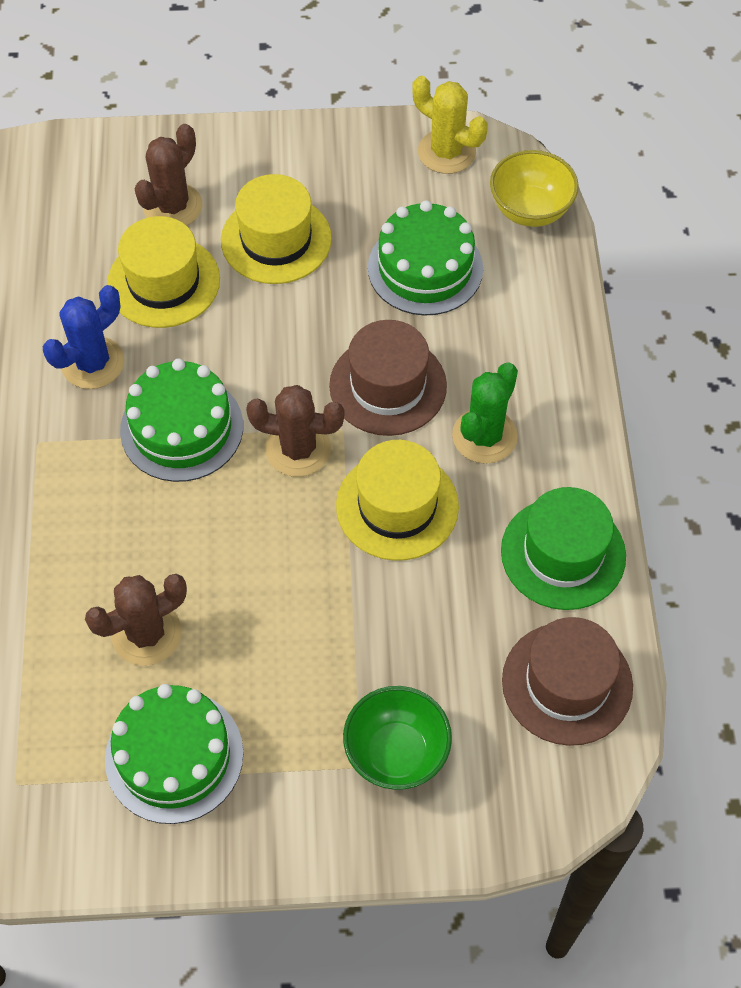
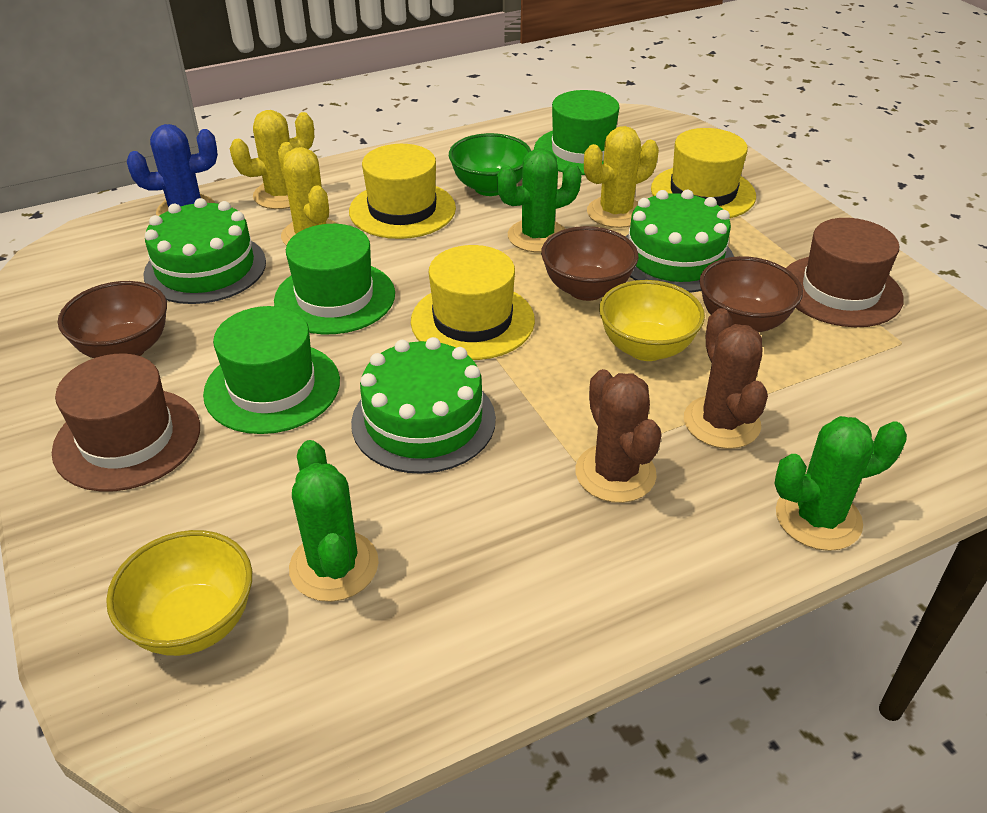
brown bowl: none = 0 -> [58,281,167,358] [541,226,639,301] [699,256,803,332] = 3
brown cactus: [85,574,187,666] [134,124,202,226] [246,385,344,477] = 3 -> [575,369,662,503] [684,308,768,449] = 2
green cactus: [452,363,518,464] = 1 -> [289,440,379,602] [497,148,582,252] [774,416,907,551] = 3
green hat: [501,487,626,610] = 1 -> [203,306,340,434] [274,224,395,334] [534,90,620,175] = 3
yellow bowl: [490,150,579,227] = 1 -> [106,530,252,656] [599,280,705,361] = 2
yellow cactus: [412,76,488,174] = 1 -> [230,110,314,209] [278,142,337,246] [584,126,659,228] = 3

